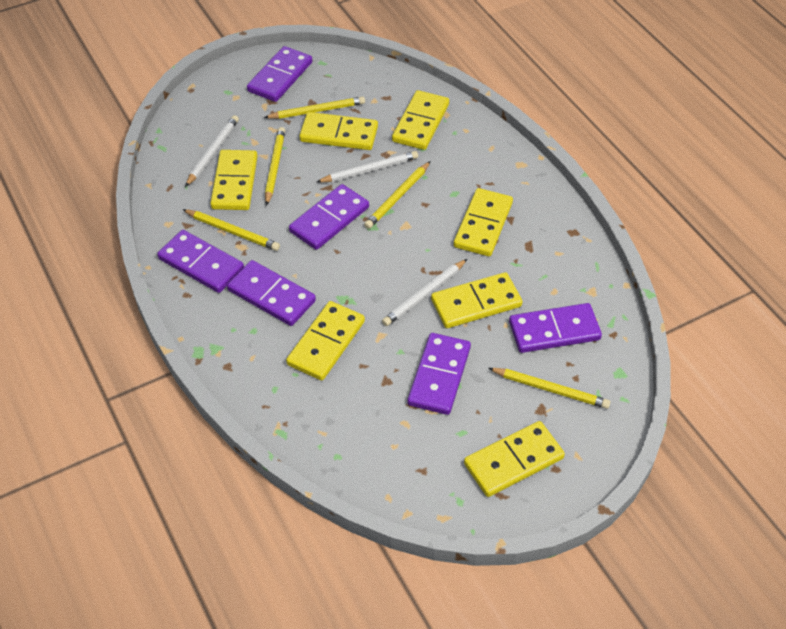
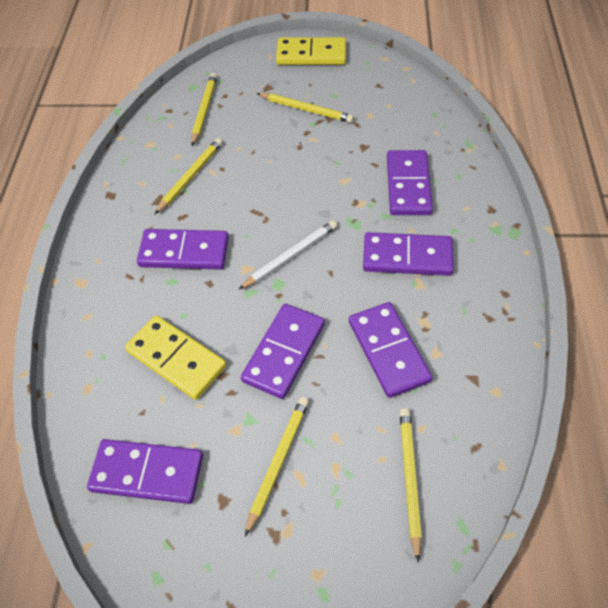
white pencil: [185,115,239,187] [317,151,418,183] [382,259,467,326] = 3 -> [238,220,337,290] = 1
yellow domino: [210,150,258,210] [286,301,365,380] [299,112,378,150] [392,90,449,150] [431,272,523,328] [454,188,513,256] [464,421,565,497] = 7 -> [125,315,226,400] [276,37,346,65] = 2

